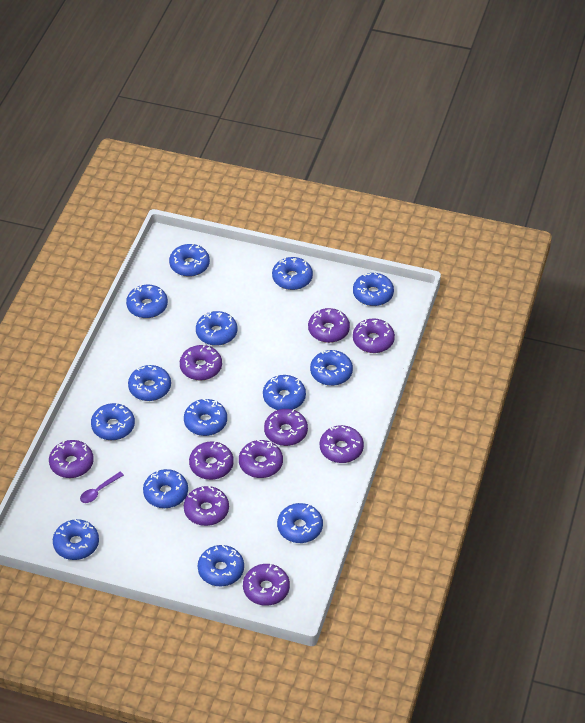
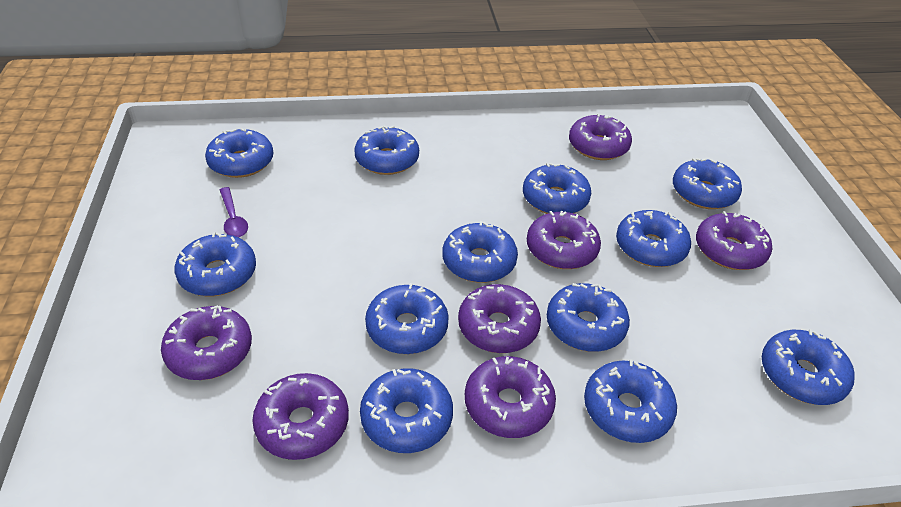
blue donut: [53,519,99,560] [91,403,135,440] [126,284,168,318] [128,365,171,401] [143,469,188,508] [169,243,210,277] [184,398,227,436] [196,311,237,346] [198,545,244,586] [263,375,306,410] [272,257,313,290] [277,503,323,543] [310,350,353,386] [353,273,394,306] = 14 -> [174,232,256,296] [205,129,273,178] [354,126,419,175] [360,368,453,453] [365,283,449,354] [442,221,518,283] [523,163,591,214] [547,283,630,352] [584,359,677,443] [616,210,691,267] [673,158,742,209] [762,329,855,405] = 12
purple donut: [49,440,94,478] [180,345,222,380] [184,486,229,526] [189,441,234,480] [239,440,283,478] [243,564,290,606] [264,409,308,446] [308,308,350,343] [320,425,364,463] [353,318,395,353] = 10 -> [161,305,252,380] [252,373,349,460] [458,284,541,353] [465,356,556,438] [527,211,601,269] [569,113,632,160] [696,211,772,270] = 7

